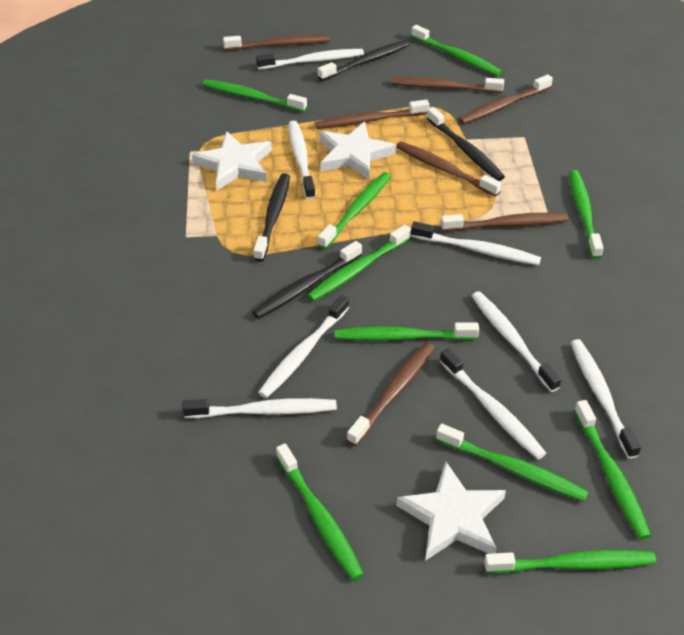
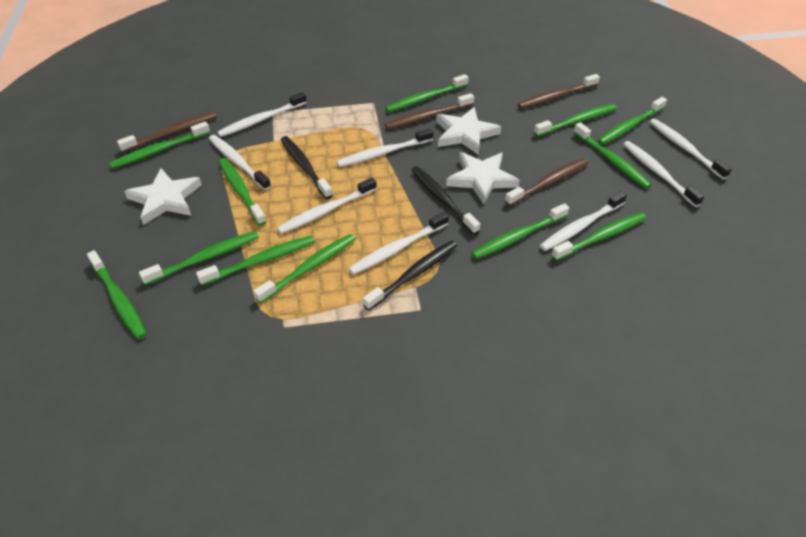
black toothbrush: [252,241,362,319] [254,173,290,262] [318,40,410,81] [427,107,505,181] = 4 -> [281,136,333,199] [363,241,457,310] [411,166,480,235] = 3
brown toothbrush: [223,35,330,50] [315,99,429,129] [347,342,435,446] [391,77,504,93] [396,141,502,197] [441,213,569,232] [459,74,553,124] = 7 -> [117,112,217,152] [385,93,474,129] [505,158,588,206] [517,74,600,109] = 4
green toothbrush: [202,80,307,112] [276,443,364,580] [307,225,411,302] [318,172,391,249] [335,322,479,341] [411,25,502,76] [436,424,588,501] [484,550,656,573] [569,170,603,259] [574,400,651,539] = 10 -> [87,250,147,339] [109,121,210,169] [139,231,259,285] [196,235,315,286] [218,158,266,226] [253,234,355,303] [385,74,469,112] [471,203,569,259] [534,104,617,137] [551,212,646,261] [574,122,652,189] [598,97,667,145] = 12

